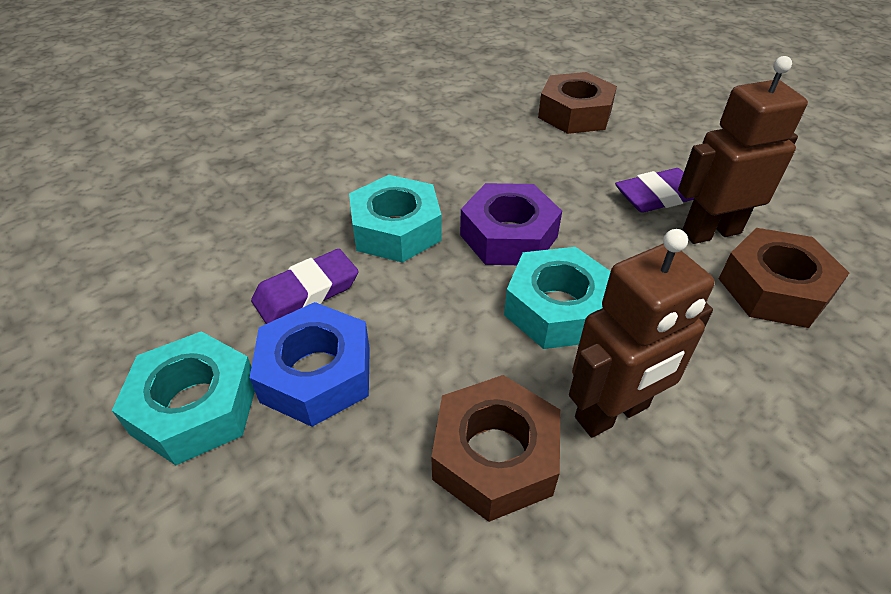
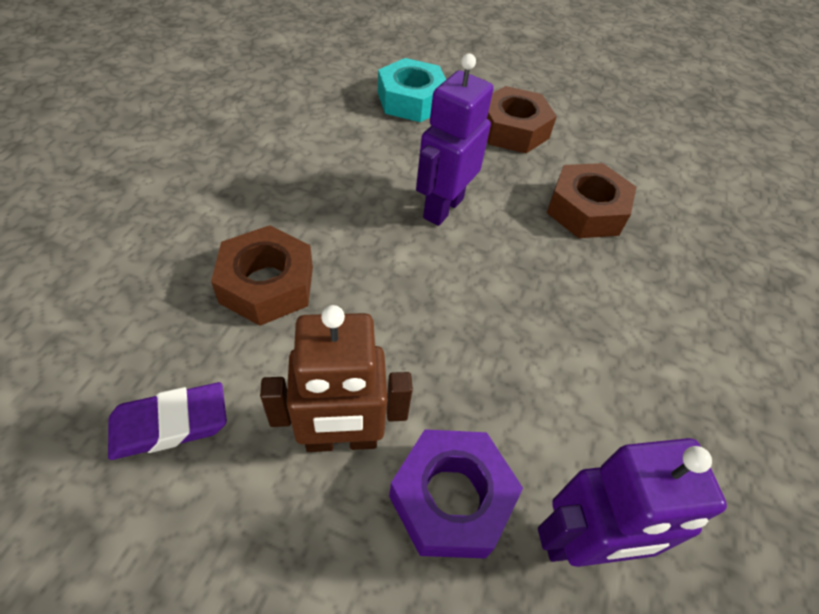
blue nut: [250,302,370,427] = 1 -> none = 0
brown robot: [569,229,715,438] [678,56,808,244] = 2 -> [260,305,413,452] = 1
purple eraser: [251,249,359,324] [615,168,694,213] = 2 -> [108,382,227,460] = 1
purple robot: none = 0 -> [416,53,493,226] [538,438,727,567] = 2
turquoise nut: [112,331,255,465] [349,175,442,263] [504,247,611,349] = 3 -> [378,58,446,122] = 1

